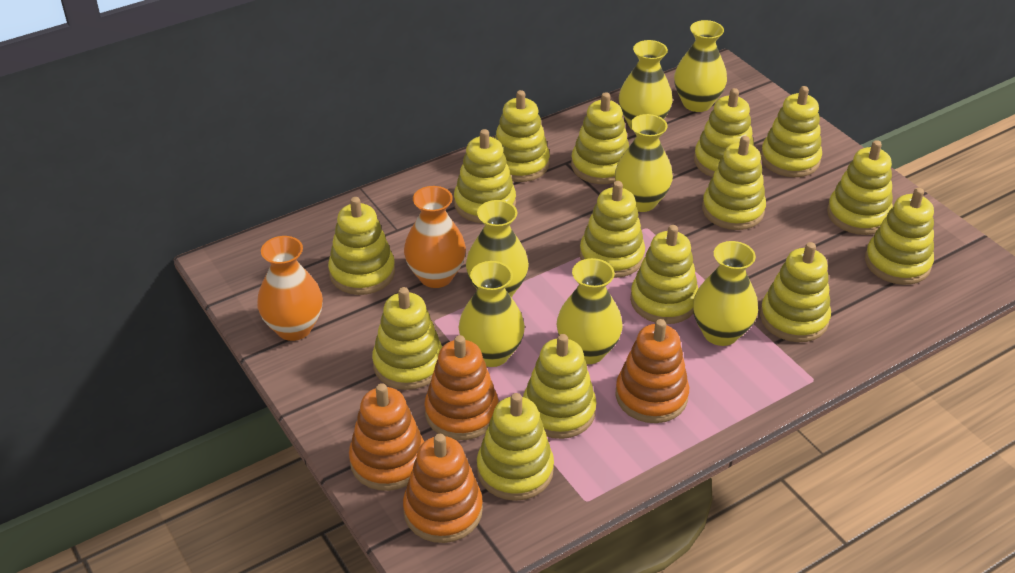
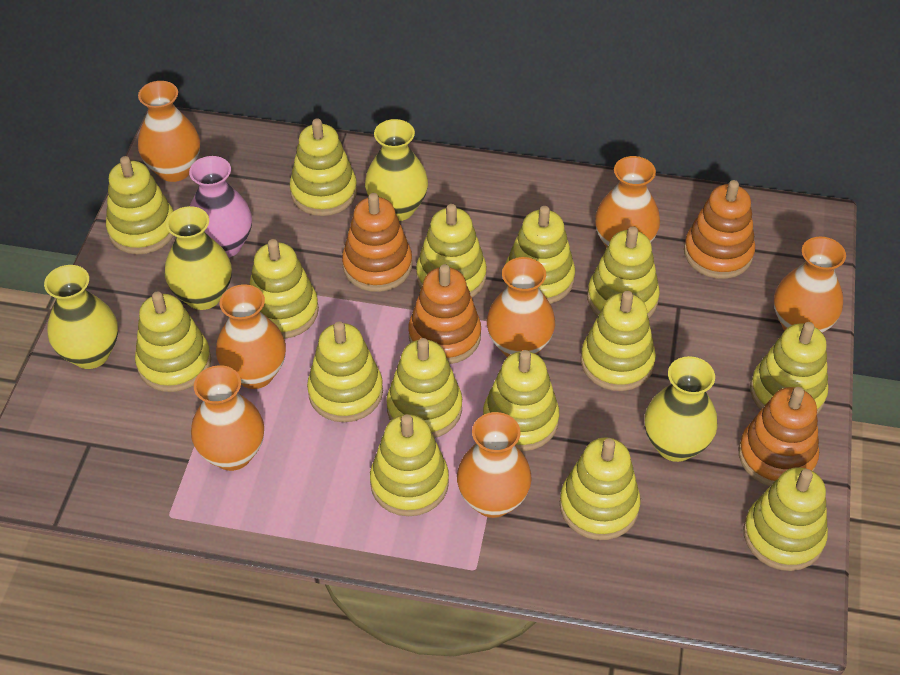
orange vase: [257,236,323,341] [404,186,466,288] = 2 -> [138,81,200,182] [191,365,264,471] [216,284,286,389] [457,412,532,518] [487,257,555,357] [595,156,660,248] [774,237,846,333] = 7
pink vase: none = 0 -> [189,156,252,258] = 1
yellow vase: [458,261,525,367] [466,200,529,297] [557,258,623,364] [615,114,673,212] [619,40,672,129] [674,20,727,112] [693,241,758,346] = 7 -> [44,265,118,369] [165,206,232,310] [365,119,428,221] [645,356,717,462] = 4

